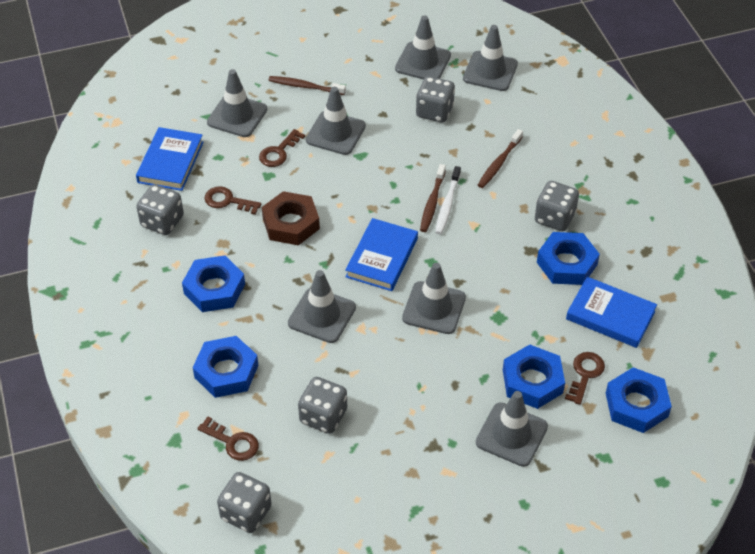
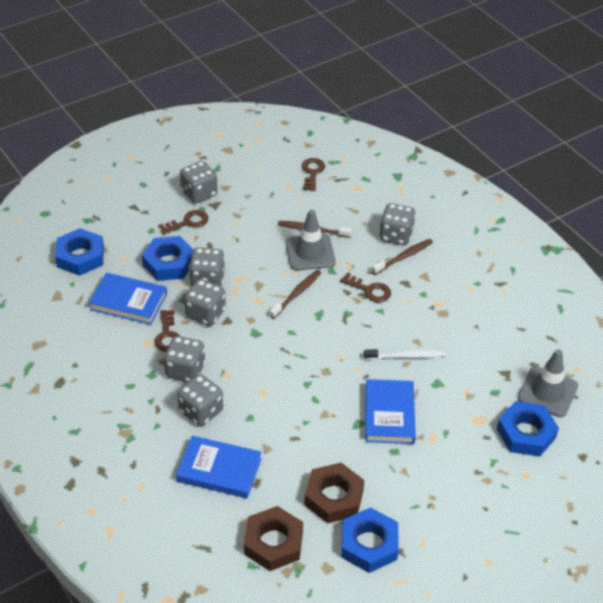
blue nut: [182,255,245,312] [193,336,259,398] [503,344,565,409] [537,232,600,285] [606,367,672,433] = 5 -> [55,228,104,276] [142,236,193,281] [341,507,399,573] [497,401,559,457] = 4
brown nut: [262,191,320,245] = 1 -> [244,506,303,571] [304,463,364,523] = 2
grey dice: [136,184,184,235] [217,472,272,533] [298,377,347,434] [416,76,455,123] [535,181,579,231] = 5 -> [164,336,205,382] [177,374,223,426] [180,161,218,204] [184,279,226,326] [189,247,225,286] [379,203,416,245] = 6
grey traffic cone: [207,69,267,137] [288,270,356,343] [306,87,366,155] [395,15,451,80] [402,263,466,334] [463,25,518,91] [476,391,548,467] = 7 -> [286,210,335,270] [518,349,578,417] = 2

